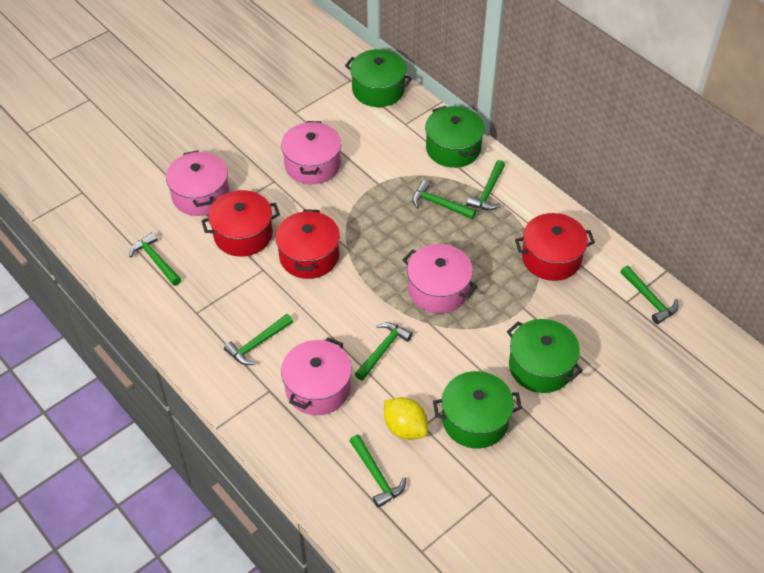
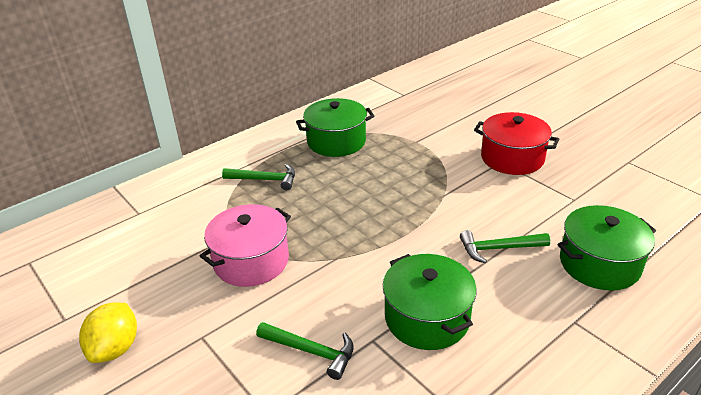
green hammer: [129,232,181,286] [224,314,293,365] [350,435,406,508] [355,322,413,381] [412,181,476,219] [466,160,505,210] [620,266,679,324] = 7 -> [222,164,295,190] [256,322,354,380] [460,230,550,263] = 3
green pot: [345,49,412,107] [425,106,485,168] [433,371,522,448] [507,319,583,393] = 4 -> [296,98,374,157] [383,254,477,350] [557,205,656,291] = 3
pink pot: [166,150,229,216] [281,121,341,184] [281,338,352,415] [403,244,478,314] = 4 -> [200,204,291,287] = 1
red pot: [201,190,280,257] [275,209,340,279] [515,213,595,281] = 3 -> [474,112,559,175] = 1

